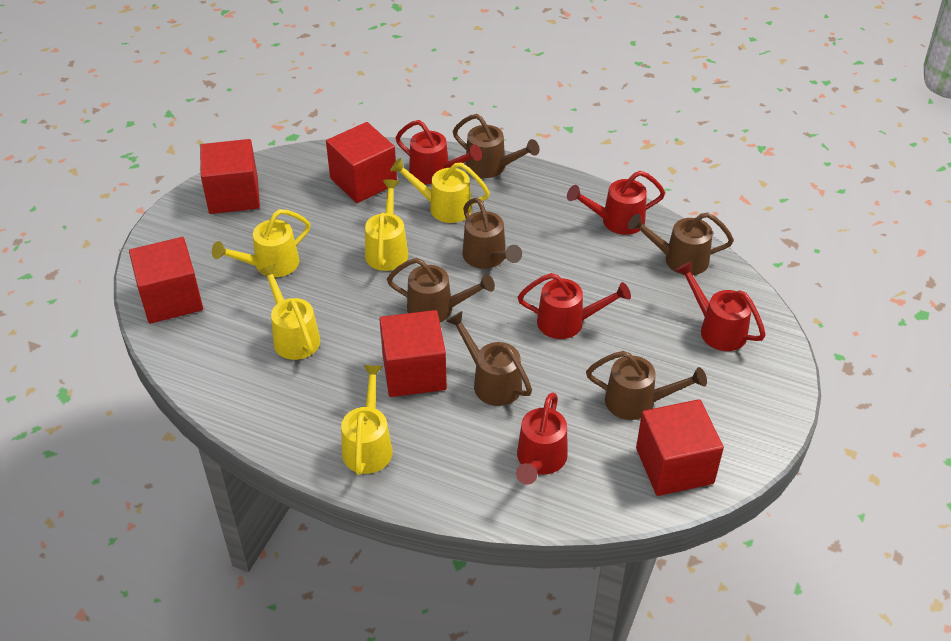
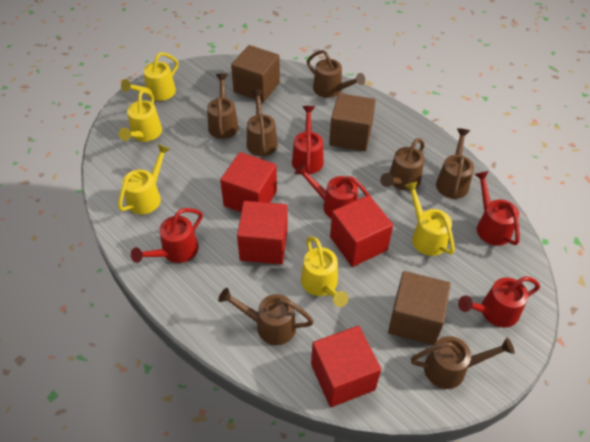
brown cube: none = 0 -> [231,45,280,102] [329,93,376,151] [388,271,451,346] = 3
brown watering can: [387,258,495,322] [446,311,532,406] [453,114,539,178] [462,198,522,269] [586,351,707,420] [628,212,734,275] = 6 -> [207,74,239,139] [218,288,314,345] [247,90,278,156] [307,50,365,98] [380,138,425,190] [411,336,515,389] [436,128,474,199] = 7
red cube: [129,237,203,324] [200,139,260,214] [326,122,397,203] [379,310,447,397] [636,399,724,496] = 5 -> [220,152,277,212] [237,201,287,264] [311,326,381,407] [330,195,393,267] = 4

